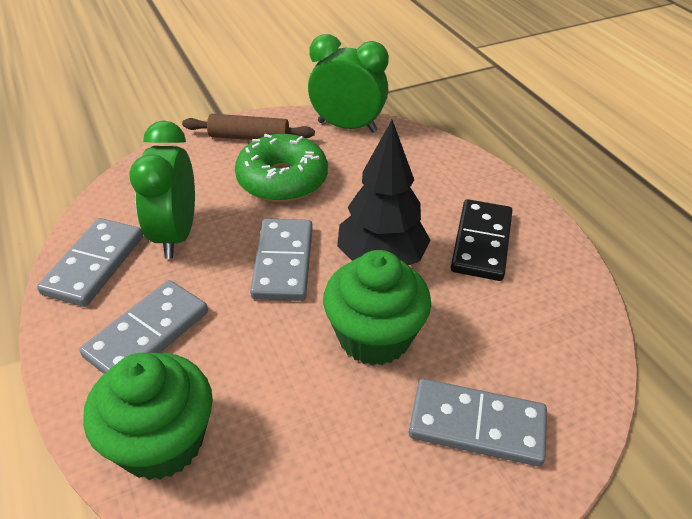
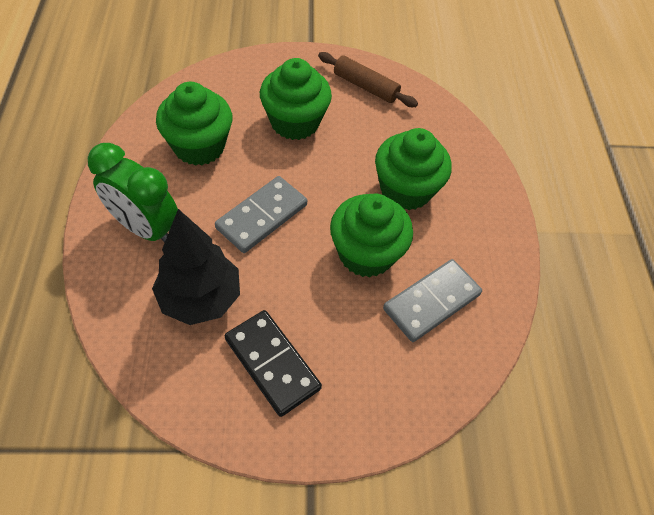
green clock: [129,121,195,259] [308,34,389,132] = 2 -> [88,143,178,243] = 1
green cupcake: [83,353,213,480] [323,250,431,366] = 2 -> [156,82,233,166] [260,58,332,140] [330,194,413,277] [375,128,452,210] = 4
green donut: [235,134,328,202] = 1 -> none = 0
grey domino: [37,218,143,307] [79,280,208,374] [250,218,313,301] [409,379,547,466] = 4 -> [215,176,307,253] [383,259,482,342] = 2

